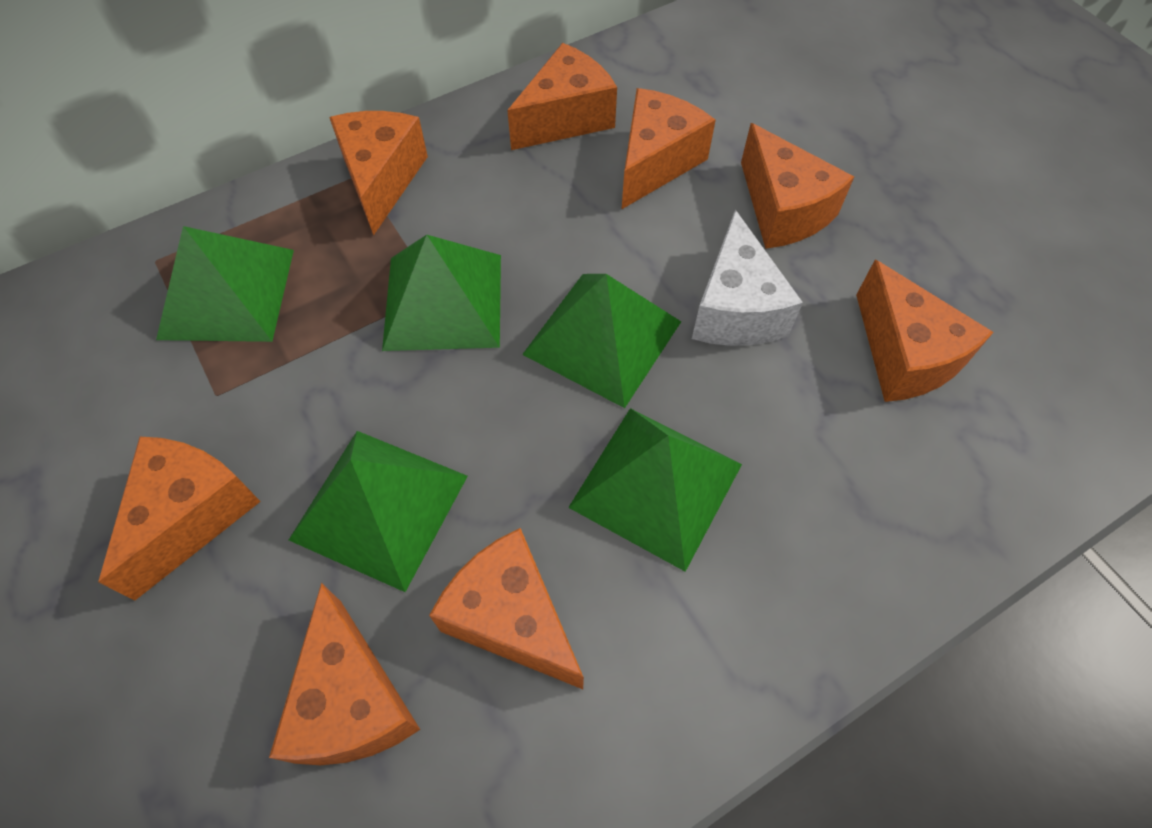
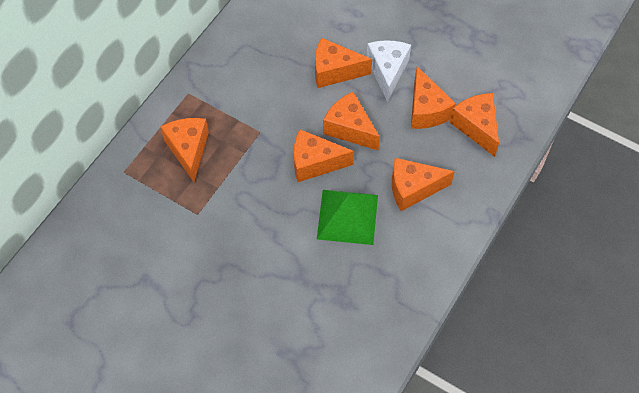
green pyramid: [156,226,294,342] [289,431,468,592] [382,235,501,351] [522,274,681,408] [568,408,742,572] = 5 -> [317,190,378,245] = 1
orange cheese: [98,437,261,601] [269,583,420,765] [329,111,428,236] [429,528,584,689] [507,43,617,150] [621,88,716,210] [741,123,854,249] [856,260,994,402] = 8 -> [160,118,209,182] [294,129,354,182] [315,38,372,88] [323,92,380,150] [392,158,455,211] [411,67,456,129] [450,93,499,157] = 7

